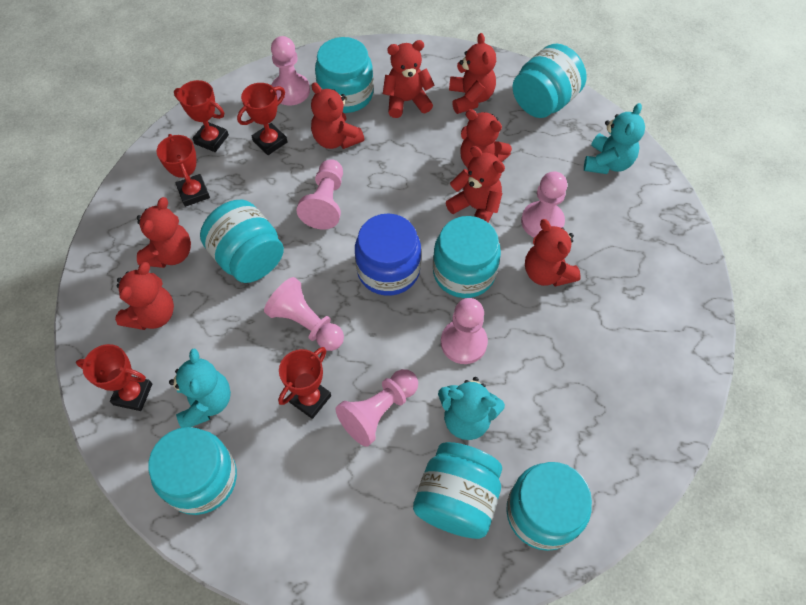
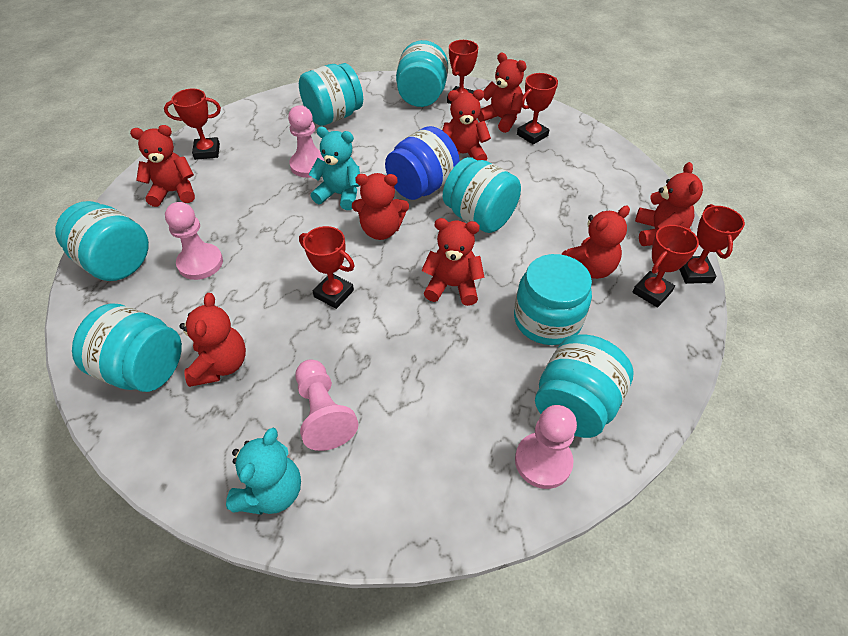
pink pawn: [264,277,344,351] [271,36,310,105] [297,159,343,229] [336,369,418,447] [441,298,488,364] [521,172,567,238] = 6 -> [165,202,223,280] [288,105,324,178] [295,359,358,451] [515,405,577,489] = 4
red trophy: [76,344,152,411] [157,134,210,207] [174,80,229,152] [237,83,288,155] [278,347,331,419] = 5 -> [164,88,221,160] [299,226,355,309] [447,40,478,104] [517,73,558,145] [632,225,699,308] [679,204,745,284] = 6
turquoise teddy bear: [169,348,231,428] [438,377,505,440] [584,103,645,174] = 3 -> [226,428,301,515] [309,127,360,210] = 2

